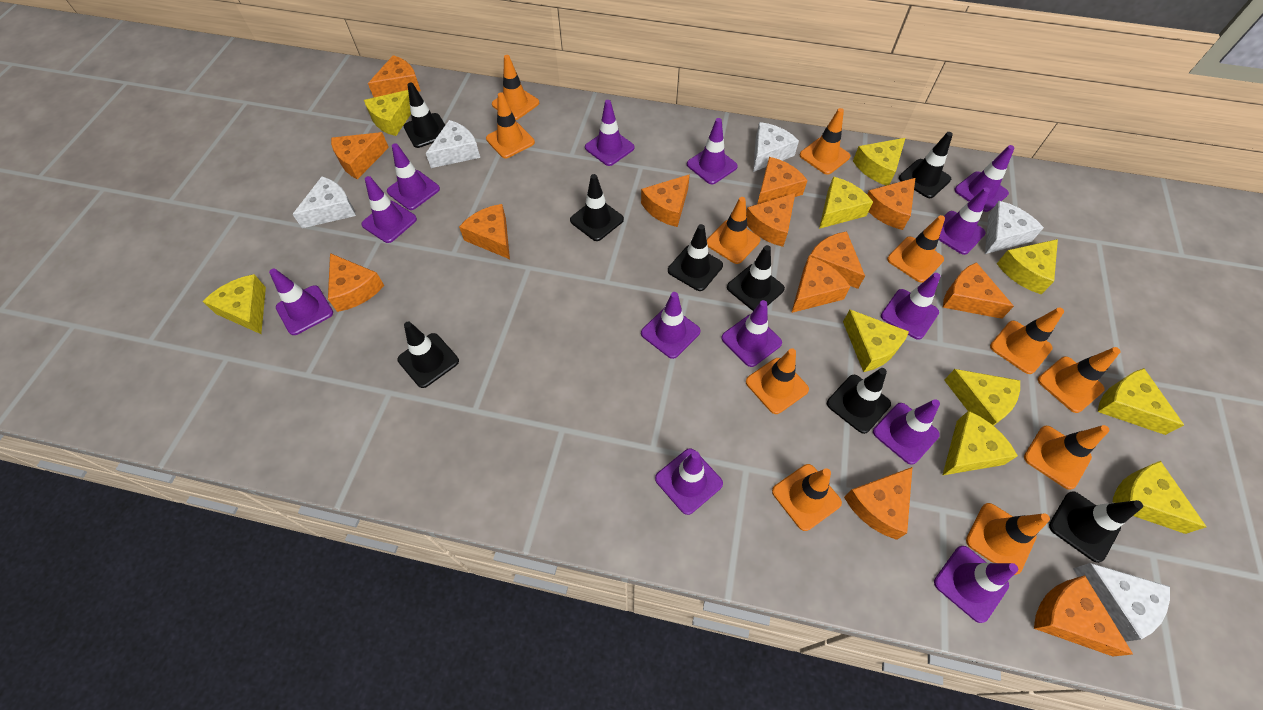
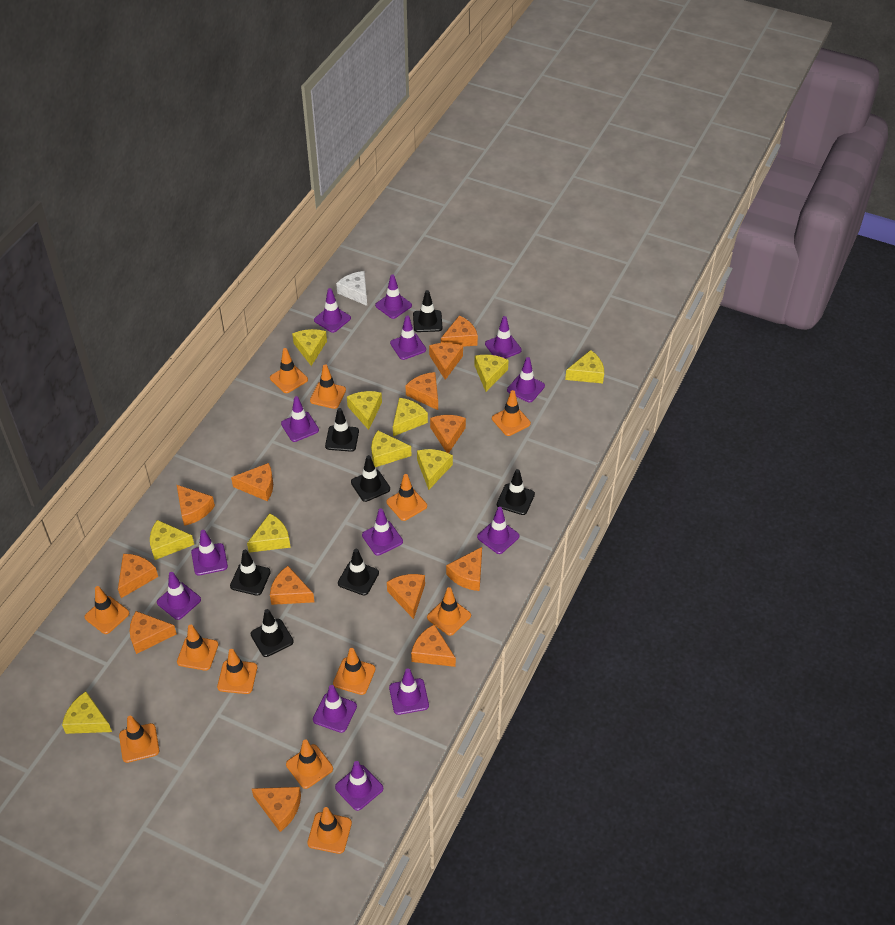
black traffic cone: [397,321,459,388] [404,82,445,148] [570,174,624,241] [668,224,723,291] [727,245,785,311] [827,368,891,434] [899,132,953,198] [1049,491,1143,563] = 8 -> [230,550,271,596] [251,609,294,657] [325,408,359,452] [338,549,379,595] [351,455,390,502] [413,290,442,332] [497,469,535,515] = 7
orange traffic cone: [486,92,535,158] [492,55,539,120] [707,197,760,264] [746,348,809,414] [772,464,842,531] [800,108,851,175] [887,215,945,283] [966,503,1050,575] [990,308,1064,374] [1024,425,1110,490] [1038,347,1121,413] = 11 -> [85,586,129,634] [119,716,159,763] [177,625,218,671] [217,649,257,694] [270,348,308,393] [286,739,333,789] [307,807,352,854] [310,364,346,409] [333,648,375,695] [386,474,427,521] [427,587,471,636] [492,390,531,436] = 12
white cheese: [293,176,356,228] [426,120,480,168] [753,122,799,172] [985,201,1044,254] [1073,563,1170,641] = 5 -> [336,271,367,306] = 1

